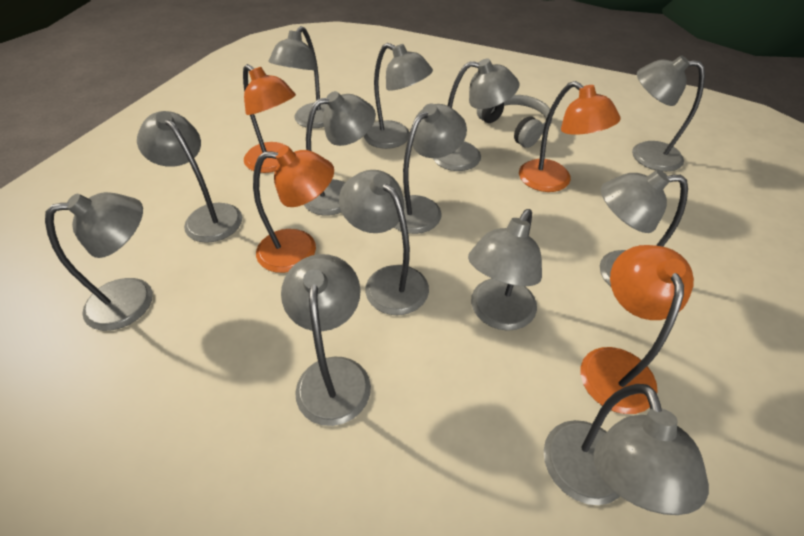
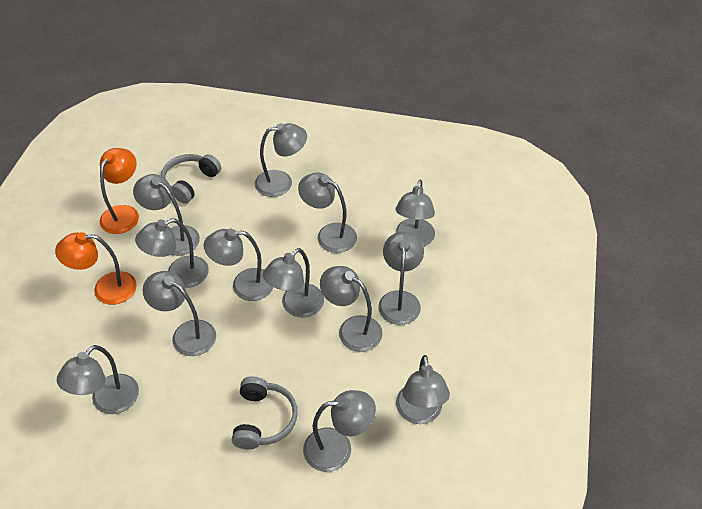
grey headphones: [477,95,552,148] = 1 -> [161,154,221,204] [232,376,298,449] = 2
orange lamp: [243,64,296,173] [253,146,334,273] [519,81,621,192] [581,245,694,414] = 4 -> [55,232,137,305] [100,148,139,234] = 2

